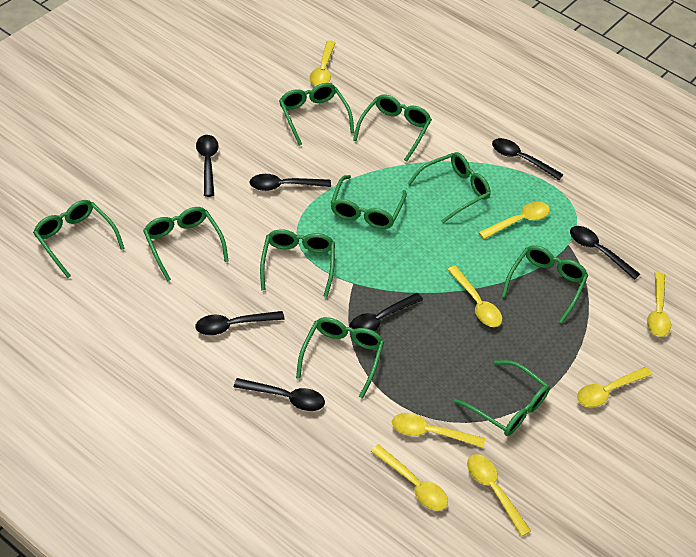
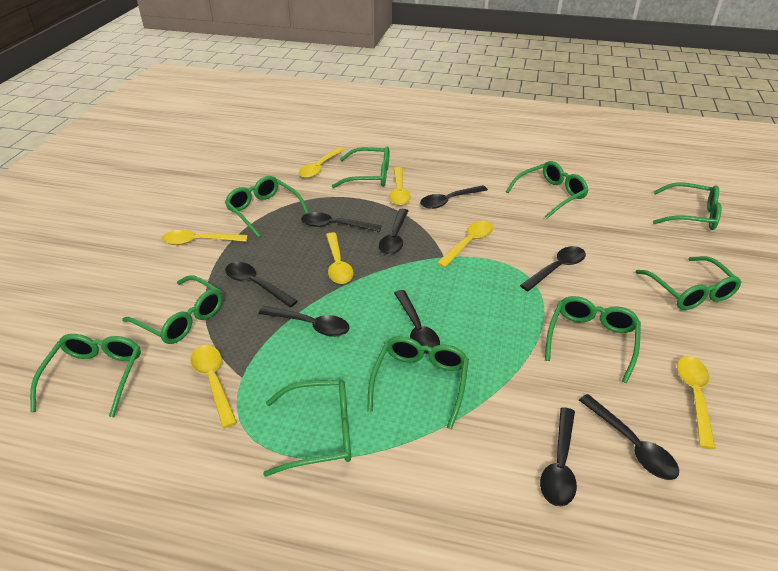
black spoon: [195,311,285,335] [196,135,219,197] [234,378,325,411] [249,174,331,191] [349,293,423,332] [492,138,564,180] [570,226,640,280] = 7 -> [225,262,298,308] [258,306,350,337] [301,212,382,232] [379,209,408,255] [394,290,440,354] [420,185,488,209] [520,246,586,291] [540,407,577,506] [579,394,679,480] = 9
yellow spoon: [309,40,335,86] [371,444,448,511] [392,413,485,448] [447,266,502,327] [467,454,531,537] [478,202,550,239] [577,367,652,407] [647,272,671,337] = 8 -> [162,230,248,245] [190,345,237,428] [299,147,345,178] [326,232,354,284] [389,167,411,206] [437,221,493,268] [677,356,715,449] = 7

